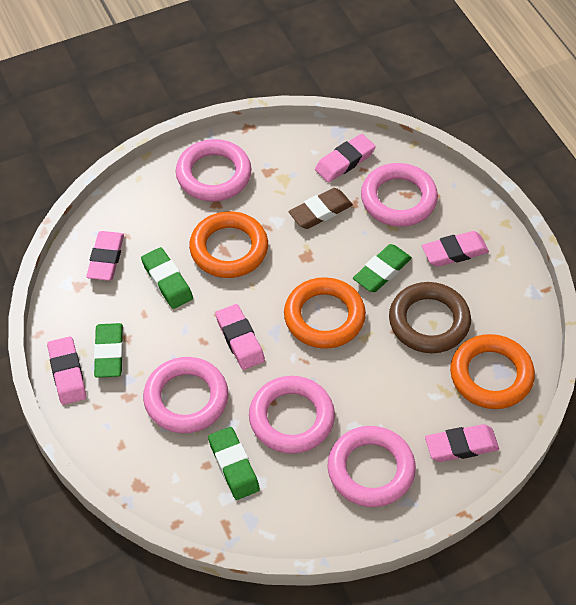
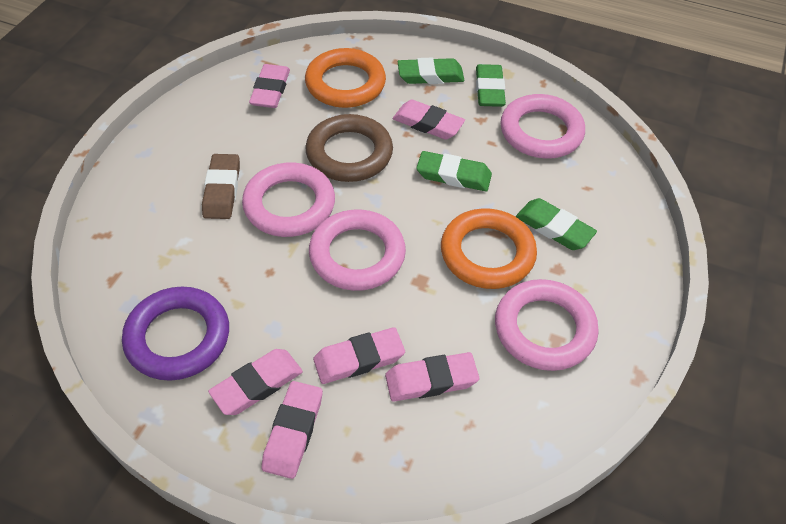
orange ring: [189,211,268,278] [284,277,366,349] [450,334,535,409] = 3 -> [305,48,386,108] [441,208,537,289] = 2
pink ring: [143,357,228,433] [176,139,252,201] [249,376,335,454] [328,426,416,507] [361,163,438,227] = 5 -> [242,163,335,237] [309,210,406,291] [495,279,599,371] [501,94,585,158] = 4
purple ring: none = 0 -> [122,287,229,381] = 1

